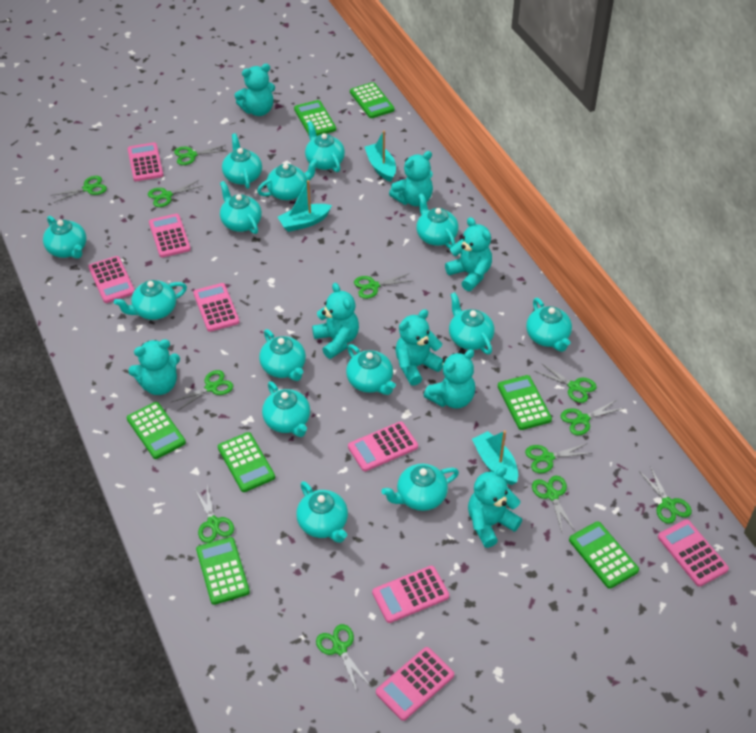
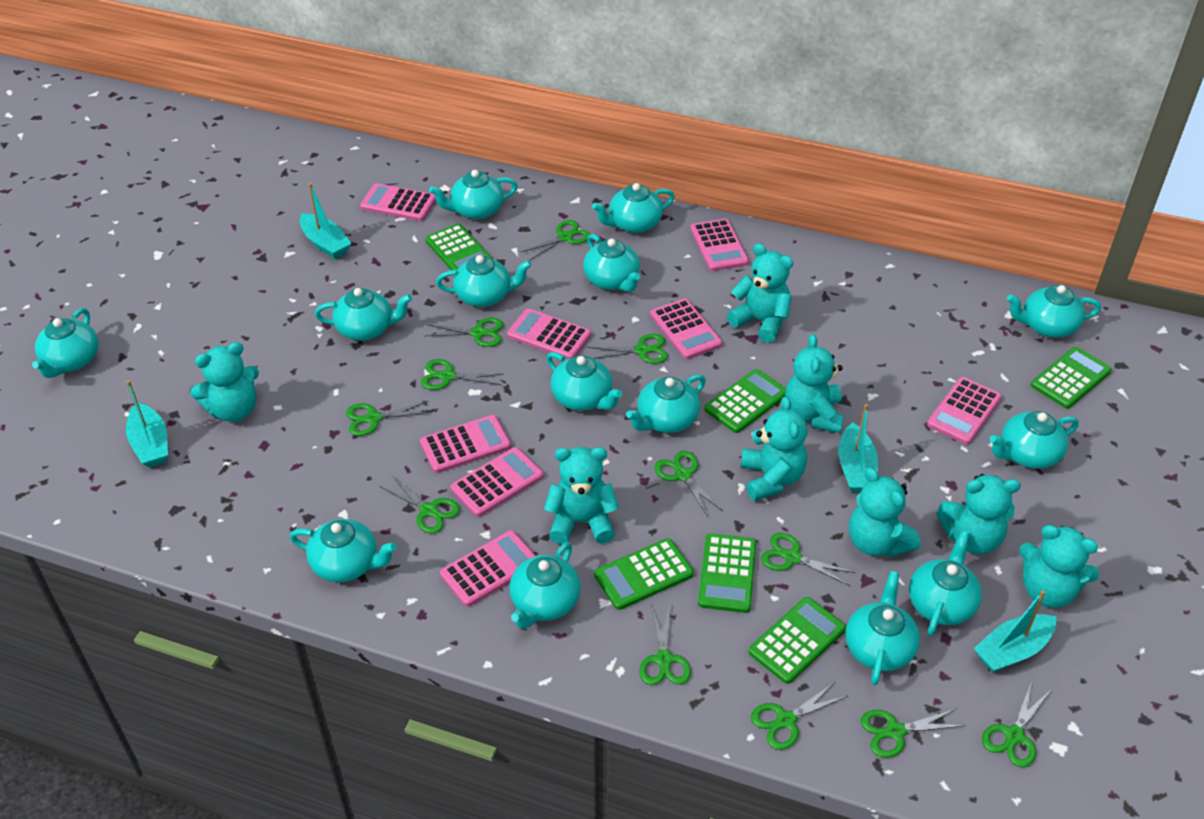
green calculator: [127,402,186,459] [196,537,250,605] [218,432,275,492] [294,100,336,136] [350,82,395,118] [498,375,552,430] [569,521,639,589] = 7 -> [425,224,493,270] [594,538,694,610] [698,533,756,613] [704,369,786,433] [749,597,846,684] [1031,347,1112,409] = 6
turquoise boat: [278,180,332,232] [365,131,396,182] [472,431,518,485] = 3 -> [126,380,168,467] [300,183,352,259] [838,404,878,492] [974,590,1057,672] = 4

